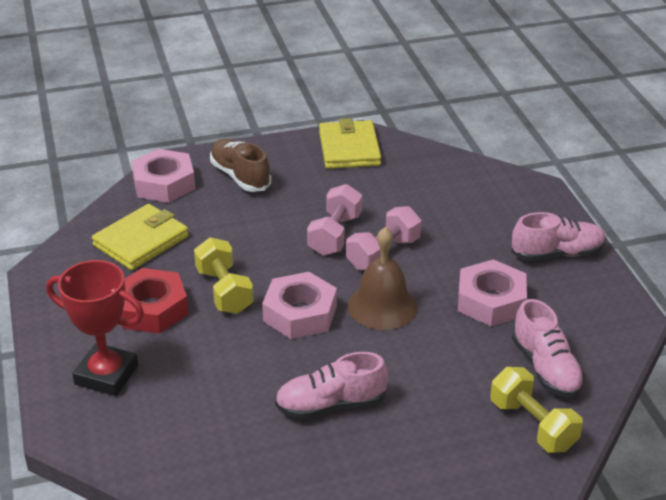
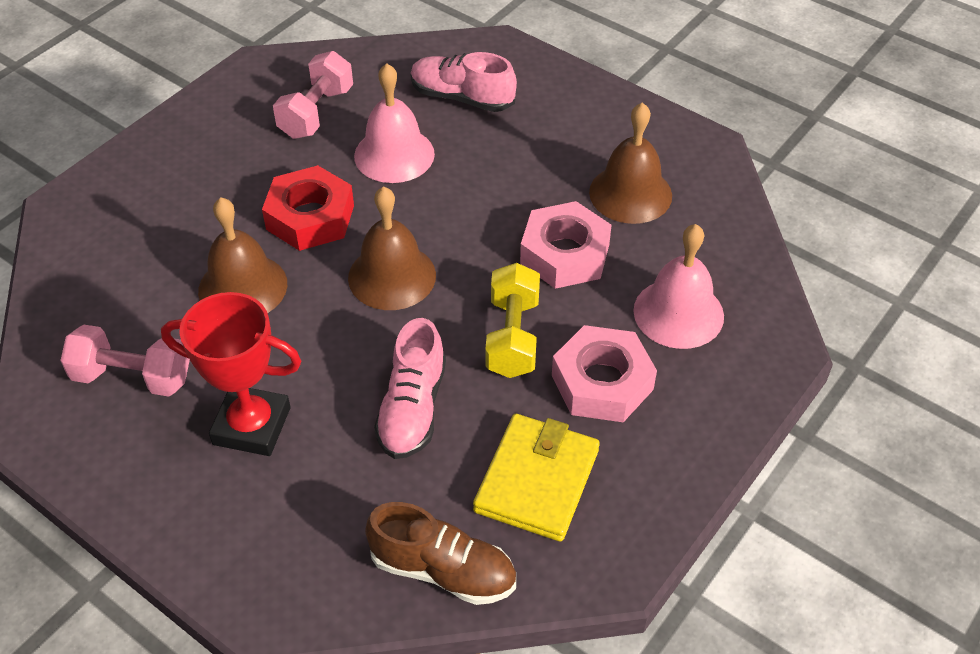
brown bell: [348,227,418,330] = 1 -> [198,197,287,313] [348,186,436,310] [589,102,672,224] = 3
pink bell: none = 0 -> [354,63,435,183] [633,224,724,349] = 2
pink nut: [131,149,195,203] [262,272,337,339] [458,259,527,326] = 3 -> [520,201,612,289] [552,325,657,422] = 2
pink shoe: [275,352,388,419] [511,212,606,261] [512,299,585,398] = 3 -> [374,318,446,459] [410,52,517,112] = 2
yellow dumbbell: [194,237,254,314] [490,367,583,453] = 2 -> [485,263,540,378] = 1
yellow wallet: [92,204,189,270] [319,118,381,169] = 2 -> [473,414,600,542] = 1

